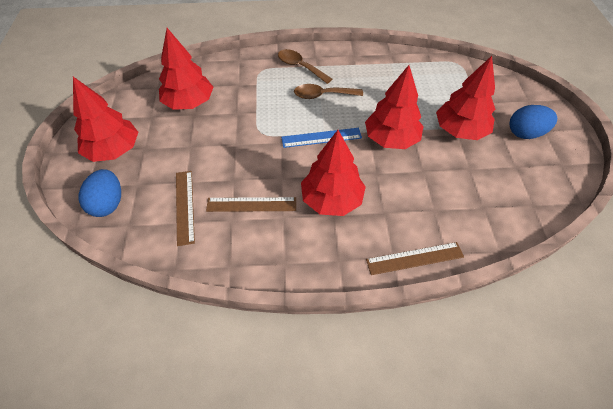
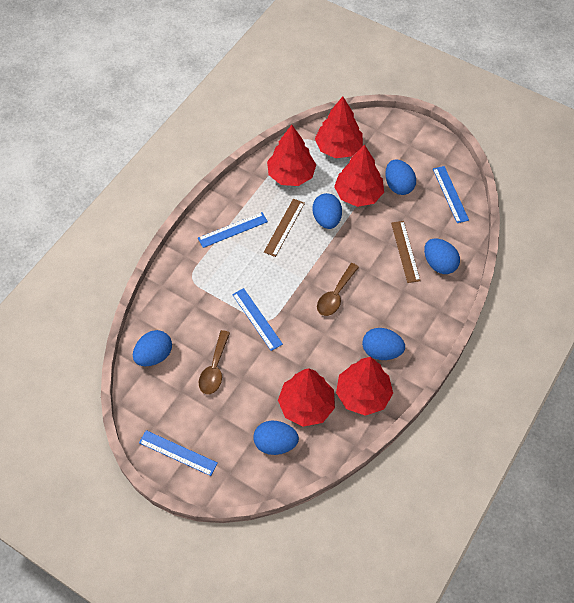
blue egg: [79,169,121,217] [510,105,557,139] = 2 -> [133,330,172,366] [254,421,299,455] [312,193,342,229] [362,328,405,360] [385,159,416,195] [424,239,460,274] = 6
blue ruler: [281,128,362,148] = 1 -> [139,430,218,476] [198,212,268,248] [232,288,283,351] [433,166,469,223] = 4
brown ruler: [176,171,195,246] [206,197,296,212] [366,242,464,275] = 3 -> [264,199,305,257] [391,221,421,283] = 2

